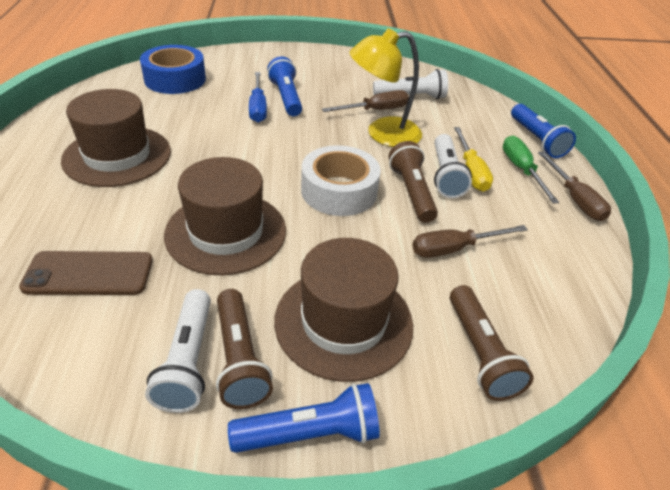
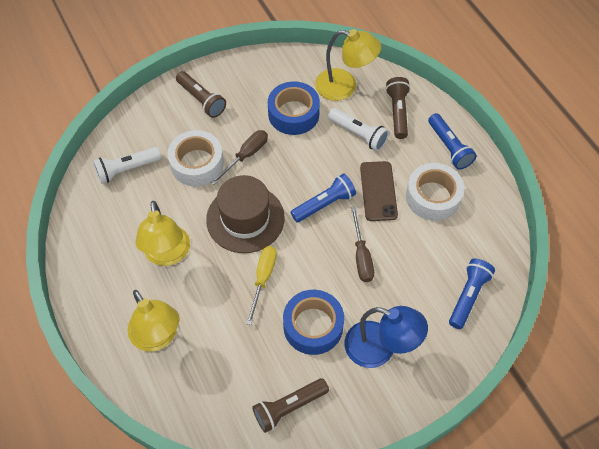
blue lamp: none = 0 -> [345,306,428,368] = 1
blue screwdriver: [249,72,267,123] = 1 -> none = 0
blue tape: [140,45,206,94] = 1 -> [268,81,320,135] [283,290,344,355] = 2
brown hat: [61,89,171,187] [164,157,286,275] [274,238,413,382] = 3 -> [206,175,285,253] = 1
brown screwdriver: [322,90,409,112] [412,225,528,258] [538,151,611,221] = 3 -> [211,130,268,185] [351,207,374,282] = 2
green screwdriver: [503,136,559,204] = 1 -> none = 0
white flashlight: [145,289,211,413] [373,69,448,99] [434,134,472,198] = 3 -> [93,147,161,184] [328,108,389,151] = 2
white tape: [301,145,381,216] = 1 -> [168,130,224,186] [406,163,464,221] = 2
yellow lamp: [350,28,422,147] = 1 -> [128,290,180,352] [135,201,190,266] [315,29,381,101] = 3

